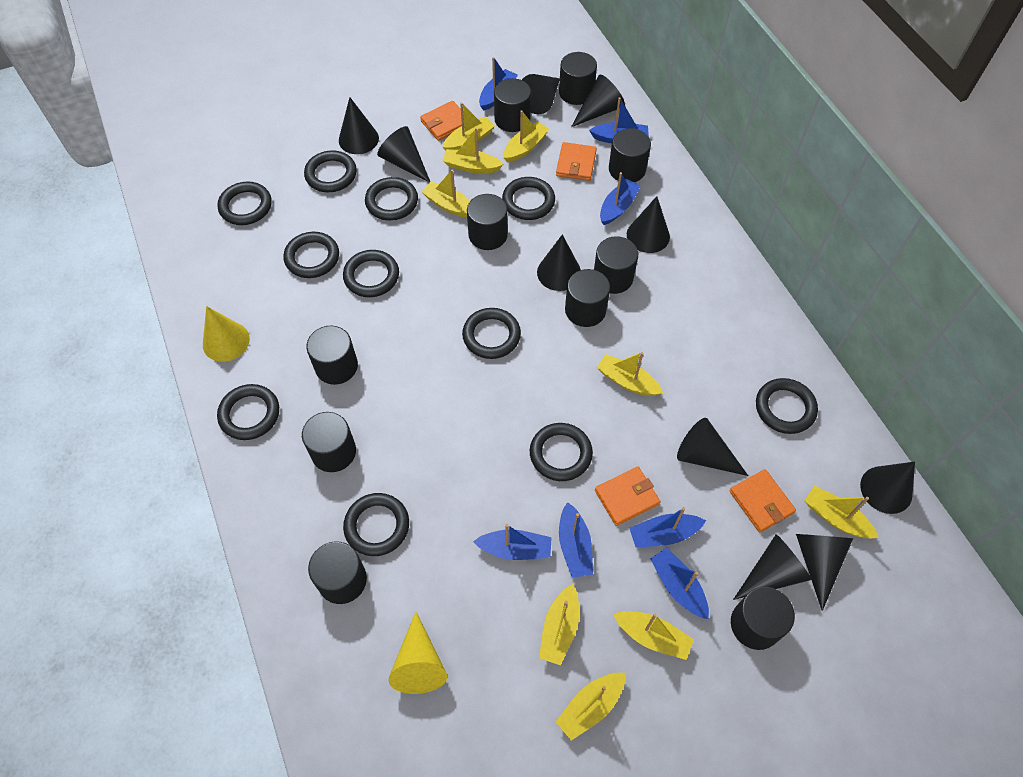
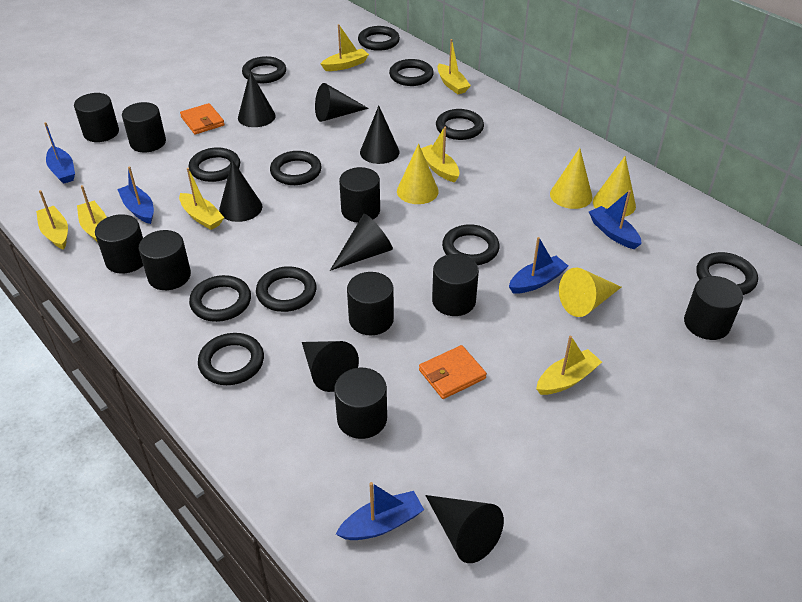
black cone: [339,97,379,154] [377,126,430,183] [522,74,560,114] [537,234,581,291] [571,75,625,127] [627,196,670,253] [677,418,748,476] [733,534,812,600] [796,534,853,611] [860,462,915,514] = 10 -> [219,160,262,222] [238,71,276,127] [302,341,359,392] [315,83,369,122] [330,214,393,271] [360,105,400,164] [425,495,504,563] = 7
black cylinder: [302,412,356,472] [306,326,358,385] [308,542,367,604] [467,194,508,250] [494,78,531,132] [559,52,597,105] [565,269,610,327] [594,236,638,294] [609,128,651,182] [731,587,795,650] = 10 -> [74,93,119,142] [95,214,143,274] [122,102,166,152] [139,230,191,290] [334,368,387,439] [339,167,380,223] [347,272,394,335] [432,254,479,316] [684,276,743,340] = 9
blue boat: [473,524,552,560] [479,57,518,111] [559,502,593,578] [589,97,649,143] [600,172,641,225] [630,507,706,547] [650,548,709,619] = 7 -> [44,122,75,184] [117,166,154,224] [336,482,424,540] [509,237,568,294] [589,190,642,249] = 5
orange wallet: [420,101,464,141] [556,142,597,181] [595,467,661,526] [730,469,796,533] = 4 -> [180,103,225,134] [419,345,487,399] = 2
yellow boat: [422,169,470,218] [442,102,495,150] [443,128,503,173] [503,110,549,163] [539,584,579,665] [556,673,625,740] [596,352,663,396] [613,611,694,660] [804,486,879,538] = 9 -> [36,190,68,250] [77,185,107,242] [179,168,224,230] [321,24,369,71] [421,126,459,182] [437,39,471,94] [536,336,602,395] = 7
yellow cone: [203,306,250,362] [388,611,447,694] = 2 -> [397,143,439,204] [550,148,592,209] [559,268,621,317] [593,156,636,217] = 4

